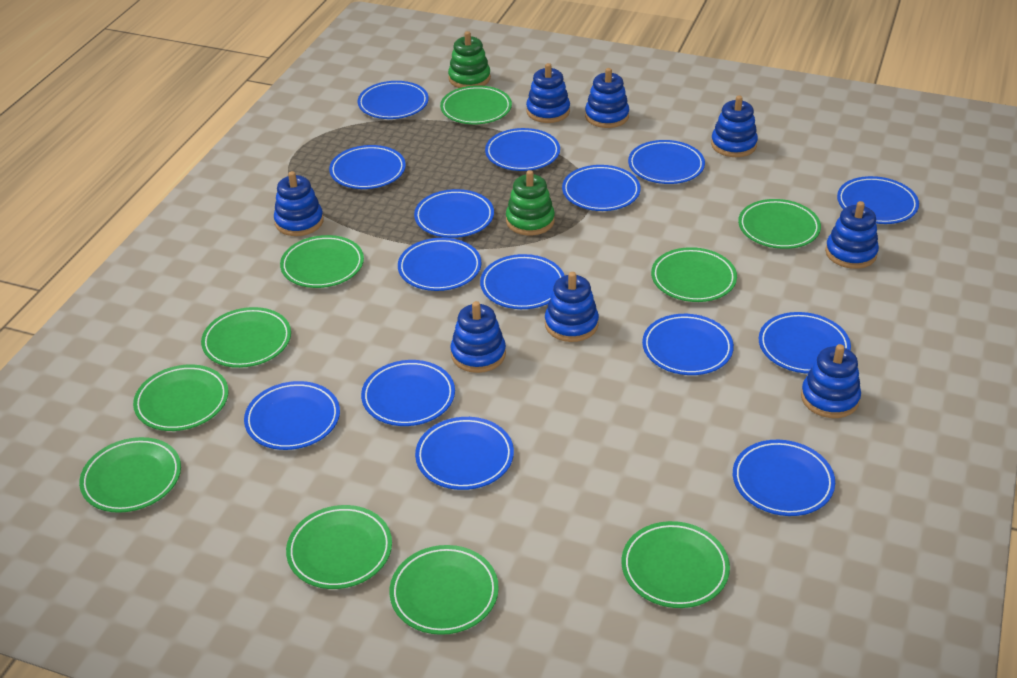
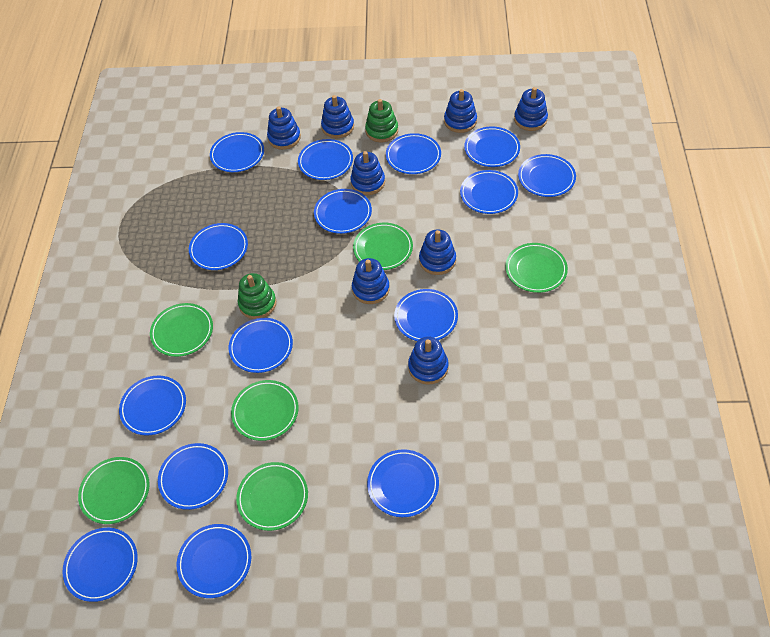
green plate: [79,437,181,513] [133,365,228,431] [201,307,291,368] [280,235,364,288] [286,505,392,589] [389,545,499,635] [440,85,512,124] [622,521,730,608] [651,247,737,302] [738,199,821,249] = 10 -> [78,457,150,524] [150,303,213,357] [231,380,299,441] [236,462,308,531] [353,223,413,270] [505,243,568,293] = 6

